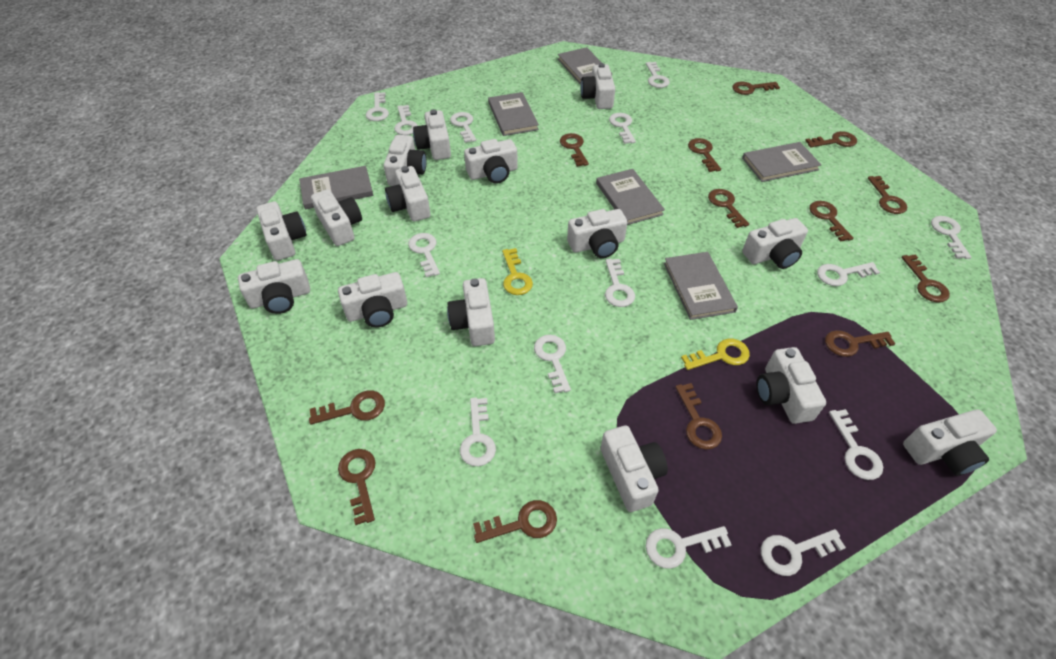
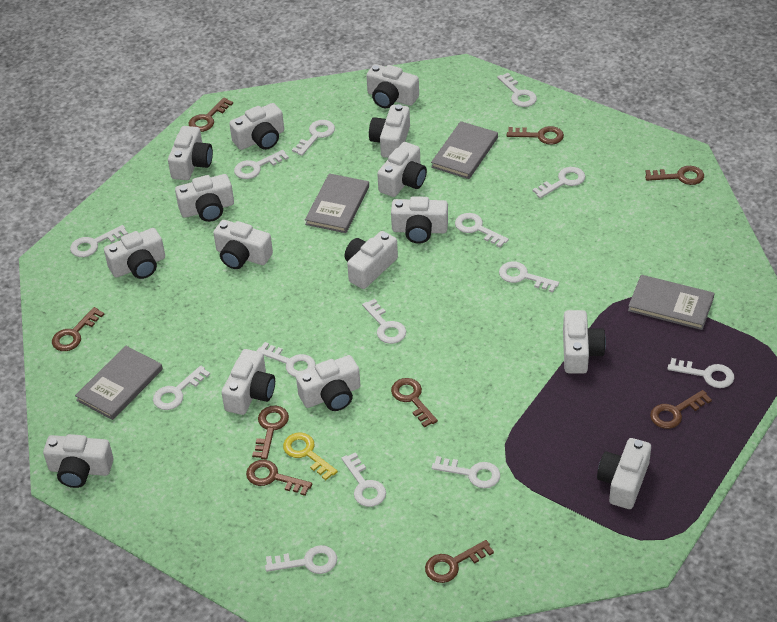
brown key: [309,390,385,425] [338,449,376,525] [473,500,557,543] [560,133,589,167] [675,383,722,449] [688,138,721,172] [708,189,749,228] [732,81,780,95] [805,131,857,148] [809,201,854,242] [825,330,895,357] [868,176,907,214] [901,255,950,303] = 13 -> [52,307,104,351] [189,98,233,132] [246,460,312,496] [252,406,289,459] [391,378,438,428] [425,540,494,583] [507,126,564,145] [645,166,704,185] [650,390,712,429] = 9
grey book: [299,166,373,209] [488,92,539,136] [558,47,612,85] [596,169,665,225] [664,252,738,320] [742,142,821,182] = 6 -> [75,346,163,420] [305,173,369,233] [431,121,498,179] [628,275,715,330] = 4
yellow key: [502,248,533,295] [681,339,750,370] = 2 -> [283,433,338,480] = 1

